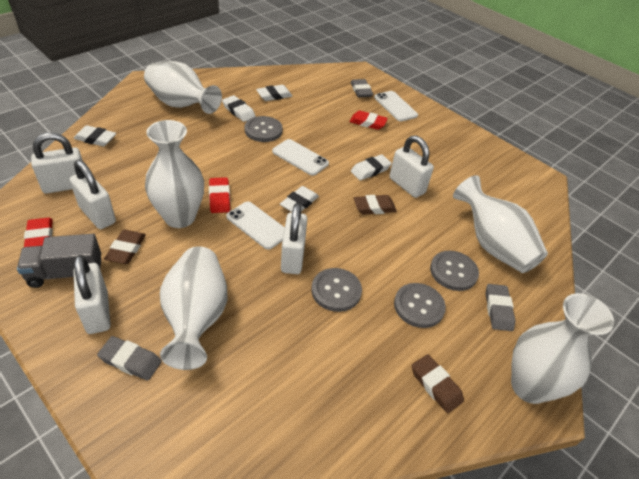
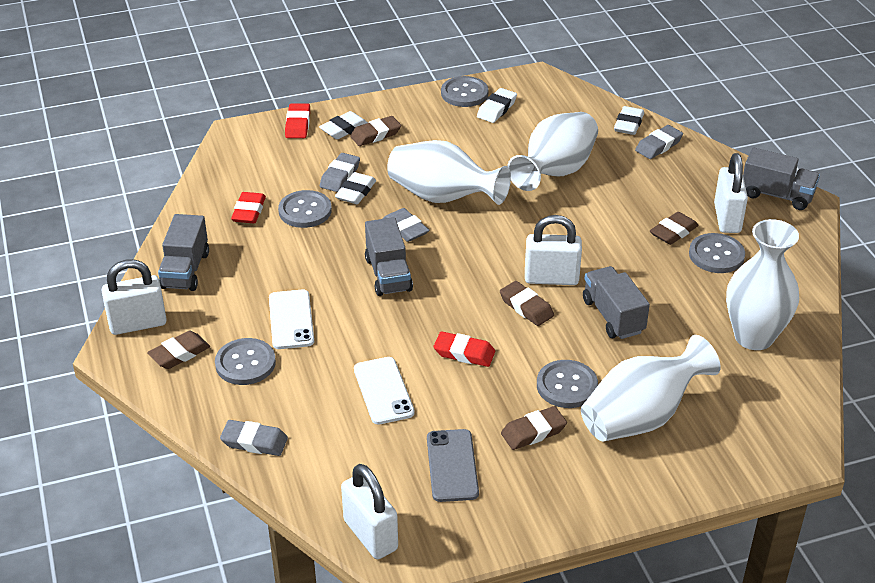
brown eraser: [104,230,146,264] [354,195,397,215] [412,354,464,413] = 3 -> [147,331,210,369] [350,116,401,146] [500,281,554,326] [501,406,567,450] [650,212,699,245] = 5
grey button: [244,116,283,142] [312,268,362,312] [394,283,446,328] [430,251,479,291] = 4 -> [215,338,276,385] [278,190,332,228] [441,76,489,107] [537,360,598,408] [689,233,745,273] = 5
grey eraser: [97,336,162,381] [350,79,373,97] [486,284,515,331] = 3 -> [220,420,288,456] [320,153,360,192] [383,208,430,242] [635,125,683,159] = 4
grey phone: none = 0 -> [427,429,479,502] = 1
grey truck: [17,234,101,288] = 1 -> [158,214,209,291] [365,217,413,296] [583,266,650,339] [743,147,820,210] = 4
white eraser: [74,125,116,147] [222,95,256,122] [256,85,292,101] [280,186,319,212] [351,154,392,180] = 5 -> [319,111,368,139] [335,172,376,204] [477,88,517,123] [614,106,644,135] = 4
white padlock: [31,133,83,194] [70,160,116,229] [73,255,111,334] [281,203,307,274] [389,136,434,198] = 5 -> [101,259,167,335] [341,464,398,559] [525,215,582,285] [714,153,748,233] = 4
white phone: [226,202,285,250] [272,139,329,176] [374,91,418,121] = 3 -> [269,290,314,349] [354,357,415,425] = 2
white vase: [144,61,222,114] [145,120,204,228] [160,246,228,370] [453,175,548,273] [511,293,614,404] = 5 -> [387,140,511,205] [507,112,598,191] [581,335,721,442] [726,219,799,350] = 4

